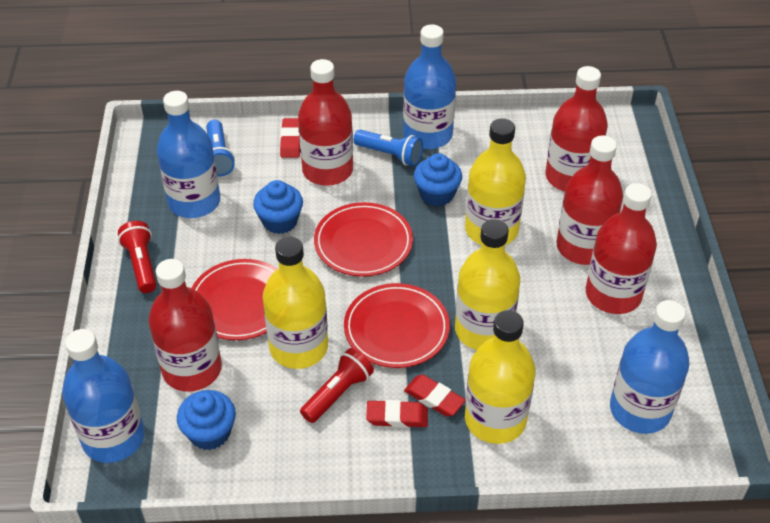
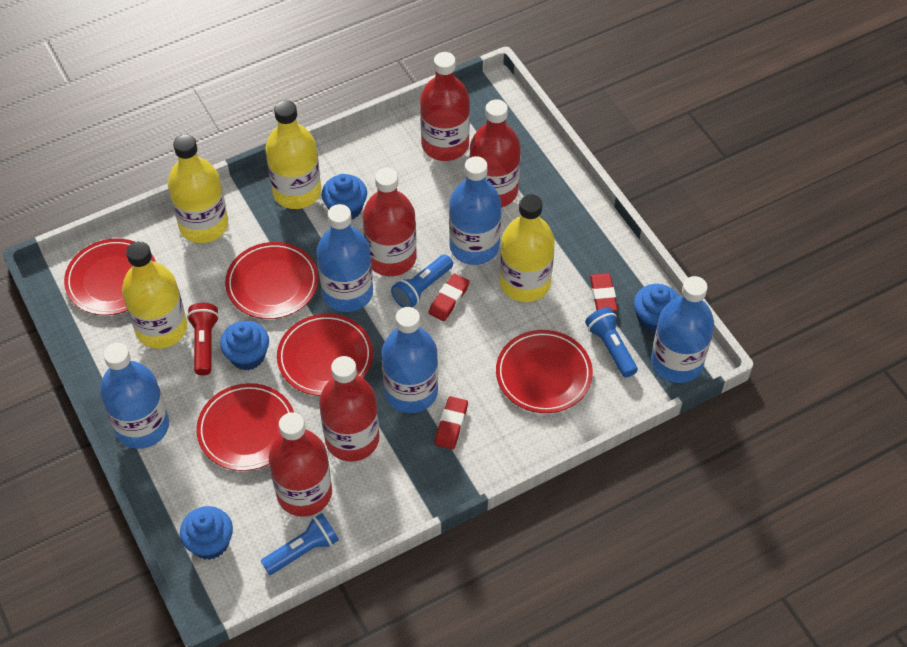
blue bottle: [62,329,145,463] [157,91,220,218] [403,24,456,149] [610,300,689,434] = 4 -> [100,343,169,449] [317,204,373,312] [382,307,438,413] [449,156,501,265] [651,276,714,383] = 5
blue cupcake: [177,390,236,450] [253,180,303,234] [414,153,462,206] = 3 -> [180,506,233,560] [220,321,269,370] [322,174,367,219] [634,284,679,333] = 4
blue flashlight: [206,120,235,177] [353,130,423,166] = 2 -> [261,513,339,575] [391,254,453,308] [585,307,638,378] = 3
red flashlight: [118,221,157,293] [300,348,374,423] = 2 -> [187,303,219,375] = 1
red plate: [192,259,277,340] [314,202,413,277] [344,283,450,368] = 3 -> [64,238,156,315] [197,383,294,471] [225,242,318,319] [277,314,373,396] [496,330,593,413] = 5

